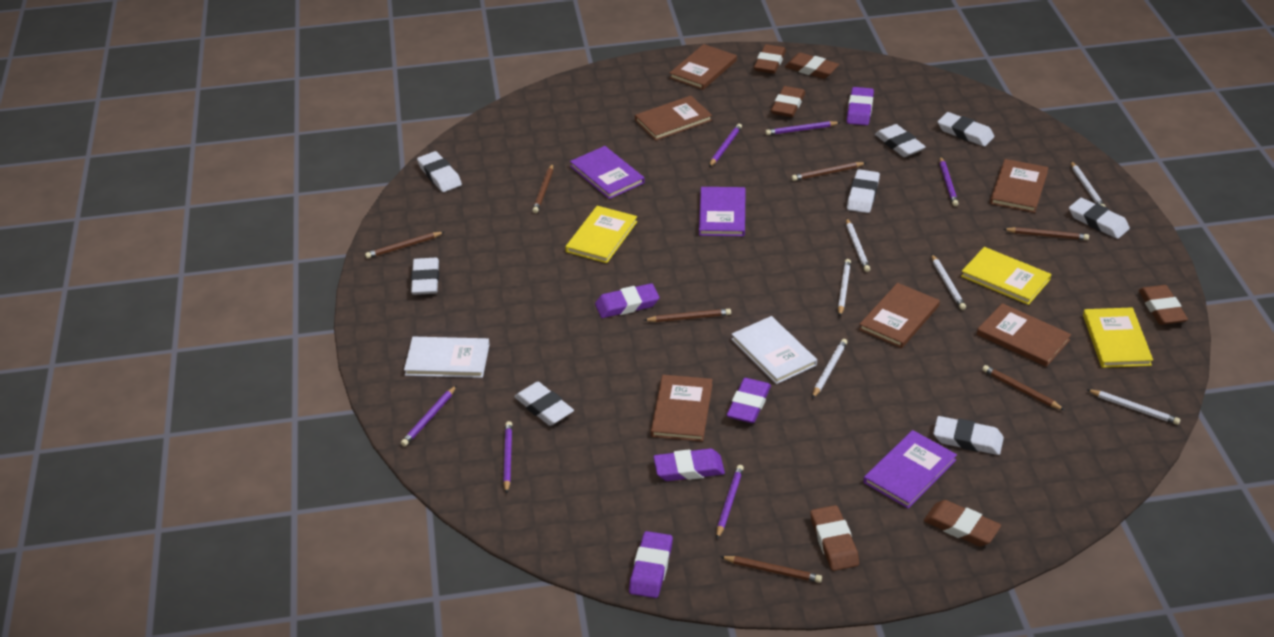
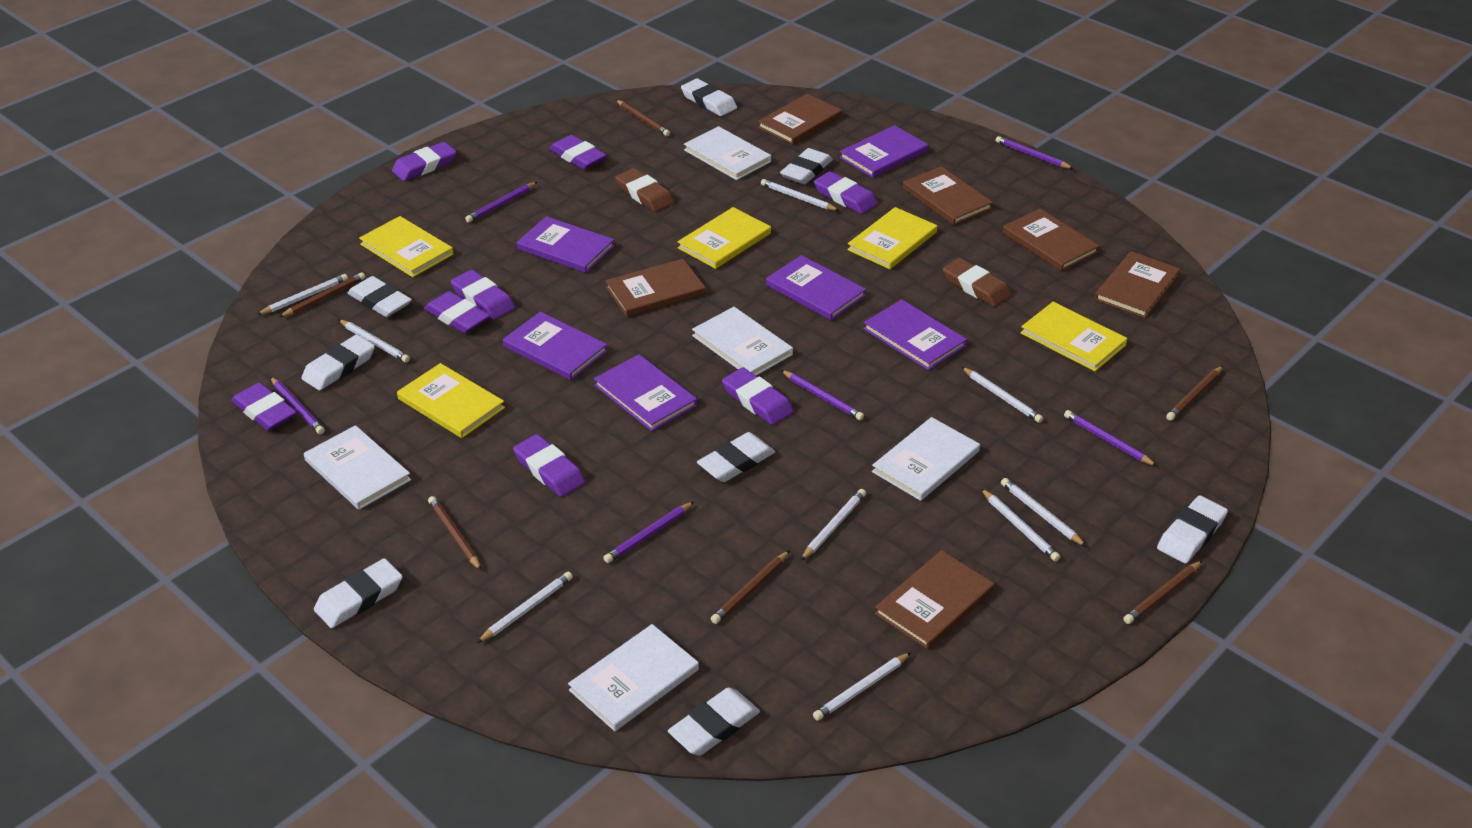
brown eraser: [754,44,786,74] [771,86,805,117] [785,53,839,79] [810,505,859,571] [924,500,1001,546] [1139,285,1188,325] = 6 -> [615,168,674,212] [942,258,1011,307] = 2
brown pencil: [365,232,444,259] [532,164,553,213] [644,309,731,322] [720,556,822,583] [792,162,866,181] [982,365,1064,410] [1004,227,1089,240] = 7 -> [279,272,365,317] [428,496,482,571] [616,100,670,136] [711,550,790,624] [1123,561,1202,624] [1166,366,1223,421] = 6
purple book: [570,146,645,199] [699,187,746,236] [863,430,957,509] = 3 -> [503,312,608,380] [517,216,615,273] [594,354,697,431] [766,255,866,320] [840,125,928,178] [863,299,967,370] = 6
purple eraser: [595,283,659,318] [629,531,673,598] [653,449,725,481] [727,378,771,423] [847,87,874,125] = 5 -> [231,383,297,431] [392,142,457,181] [424,291,490,333] [451,270,515,320] [513,434,585,497] [549,135,607,169] [722,367,793,425] [814,171,878,214] = 8
white book: [404,337,490,378] [731,316,817,384] = 2 -> [304,425,411,510] [568,624,699,731] [684,126,771,180] [692,307,793,376] [872,417,980,501] = 5
white pencil: [812,339,848,399] [838,259,851,316] [846,218,870,272] [931,254,966,310] [1070,161,1106,207] [1086,389,1180,425] = 6 -> [257,274,348,315] [338,319,410,363] [477,571,573,643] [761,179,840,211] [801,489,866,561] [813,652,911,721] [962,367,1043,423] [981,489,1060,562] [1001,478,1087,547] = 9
yellow book: [565,206,637,263] [961,247,1051,305] [1083,307,1153,368] = 3 -> [359,216,454,277] [397,363,505,438] [678,207,771,269] [847,207,937,269] [1020,302,1128,371] = 5

